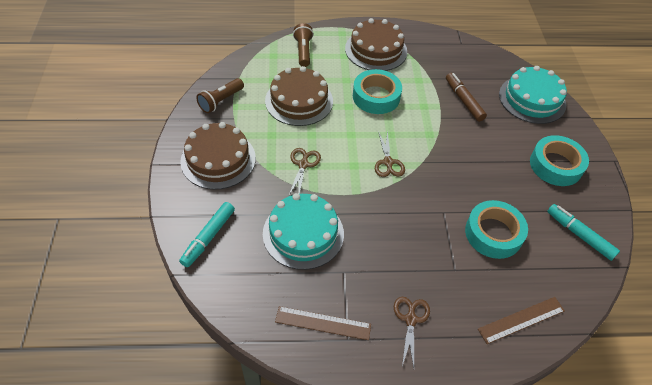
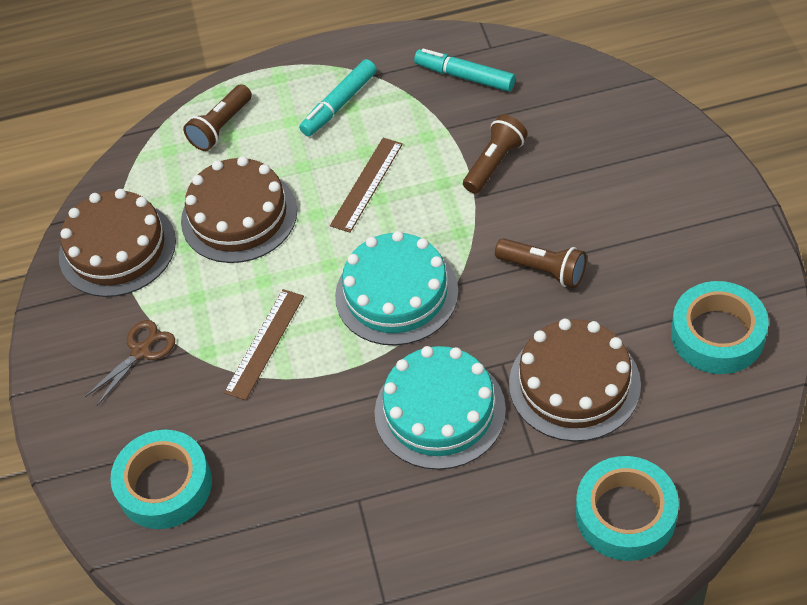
brown flashlight: [196,78,244,113] [293,23,314,67] = 2 -> [183,84,252,151] [463,115,528,194] [495,238,587,288] = 3
brown marker: [446,73,487,122] = 1 -> none = 0
brown scissors: [288,148,321,197] [375,130,405,177] [394,297,430,368] = 3 -> [85,320,175,406] = 1

